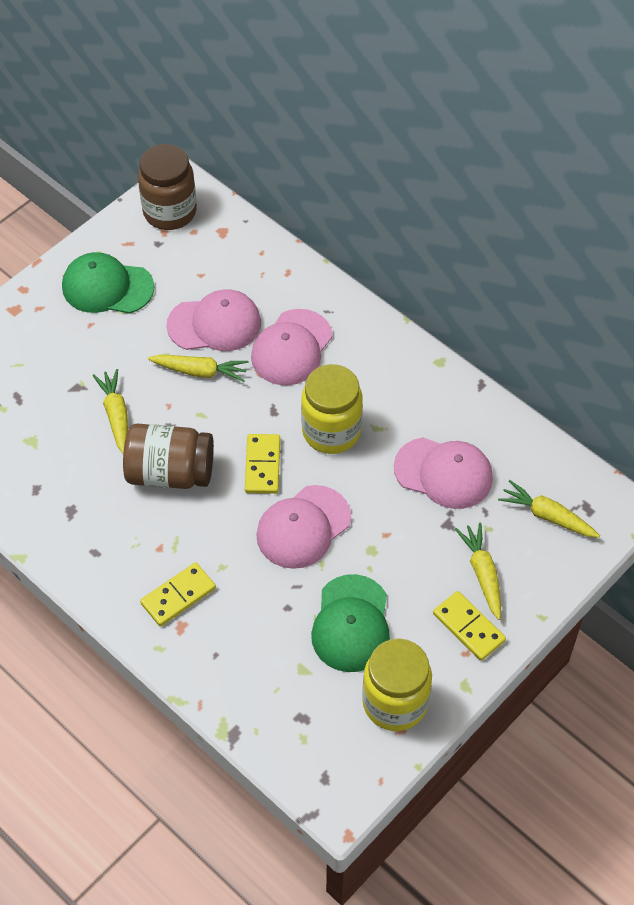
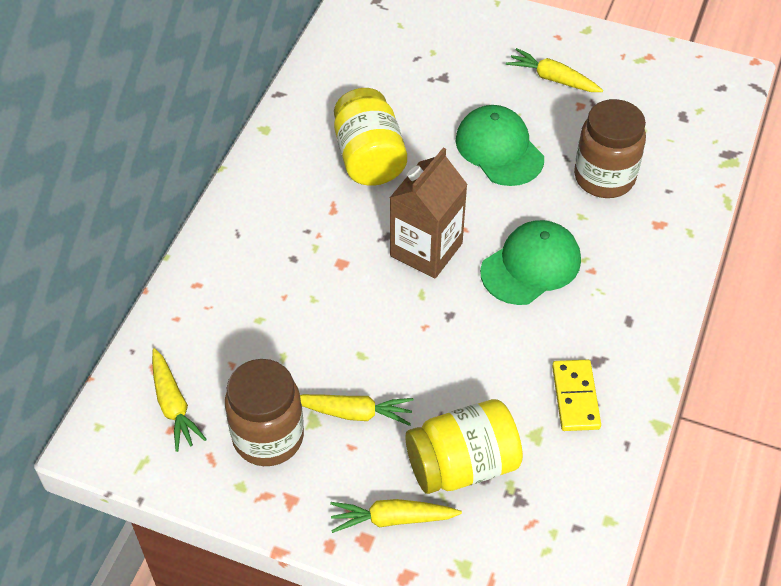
brown carton: none = 0 -> [390,148,468,278] = 1
pink cap: [166,289,261,351] [251,309,333,385] [256,485,351,569] [394,437,493,509] = 4 -> none = 0
yellow domino: [140,562,216,626] [245,434,280,494] [433,591,506,661] = 3 -> [552,360,601,431] = 1

